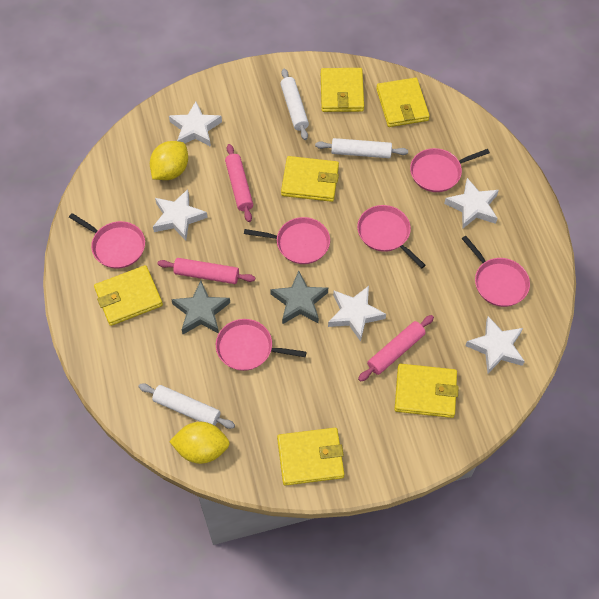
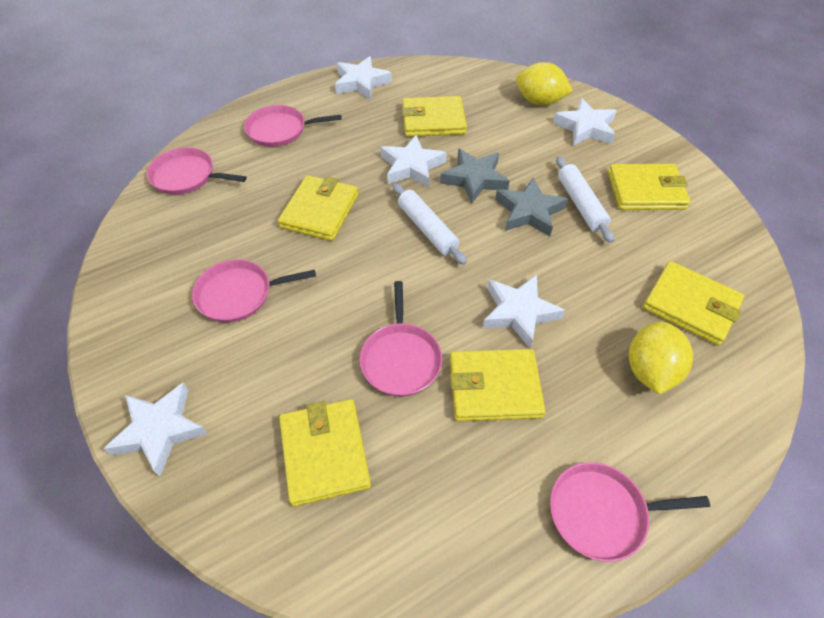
pink pan: [69,213,145,269] [216,319,307,371] [244,217,330,264] [357,205,426,269] [410,148,490,192] [462,236,530,307] = 6 -> [147,147,247,195] [192,259,316,323] [244,105,342,147] [360,281,442,397] [550,462,710,562] = 5
pink rolling pin: [158,258,255,284] [225,144,253,222] [358,315,434,382] = 3 -> none = 0
white rolling pin: [138,383,235,429] [280,69,309,140] [315,138,408,158] = 3 -> [393,183,467,265] [556,156,614,243] = 2

